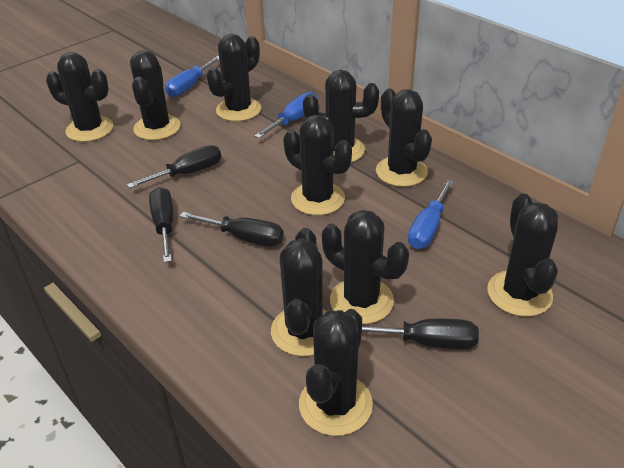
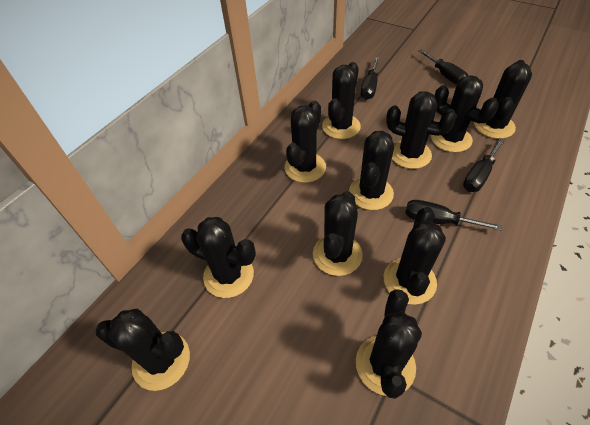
black cactus: [46,52,113,142] [130,50,181,140] [207,34,261,122] [271,228,327,356] [283,115,352,215] [299,309,373,436] [303,70,379,162] [322,210,409,324] [376,89,432,187] [487,194,558,317] = 10 -> [96,309,190,391] [181,217,256,298] [284,101,326,183] [313,191,363,276] [322,62,361,139] [349,131,394,210] [356,289,422,399] [384,207,446,305] [386,92,457,169] [431,75,499,153] [474,60,532,139] = 11
blue screwdriver: [165,56,219,97] [255,92,317,138] [408,180,454,249] = 3 -> none = 0

